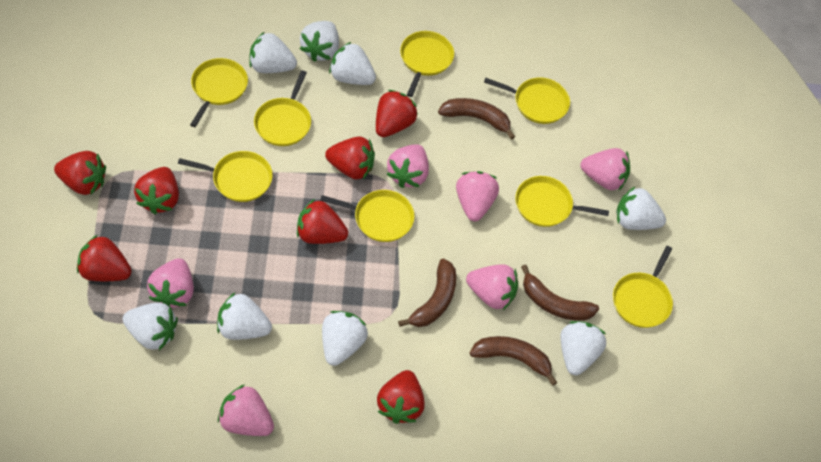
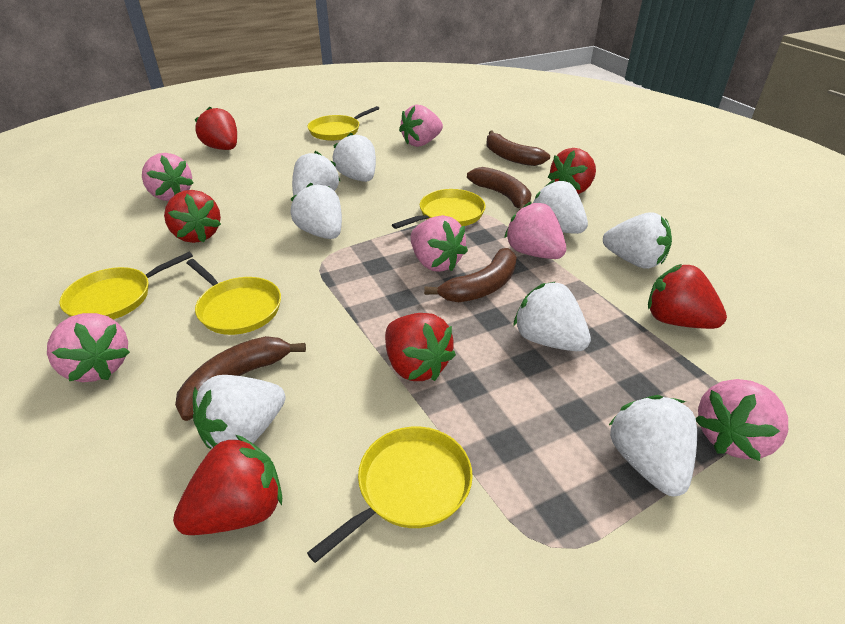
red strawberry: [54,151,106,195] [77,235,132,281] [134,167,179,214] [297,199,348,244] [325,136,375,179] [376,90,418,137] [377,370,425,424] = 7 -> [164,190,221,243] [173,435,282,535] [195,106,237,150] [385,313,456,381] [548,148,596,194] [648,264,727,329] = 6
yellow pan: [178,151,273,202] [190,58,248,127] [254,70,311,146] [320,190,415,242] [400,31,454,97] [484,77,570,124] [515,176,609,227] [613,246,673,328] = 8 -> [60,252,193,319] [187,259,281,335] [307,427,473,563] [308,106,380,141] [392,189,485,229] = 5

